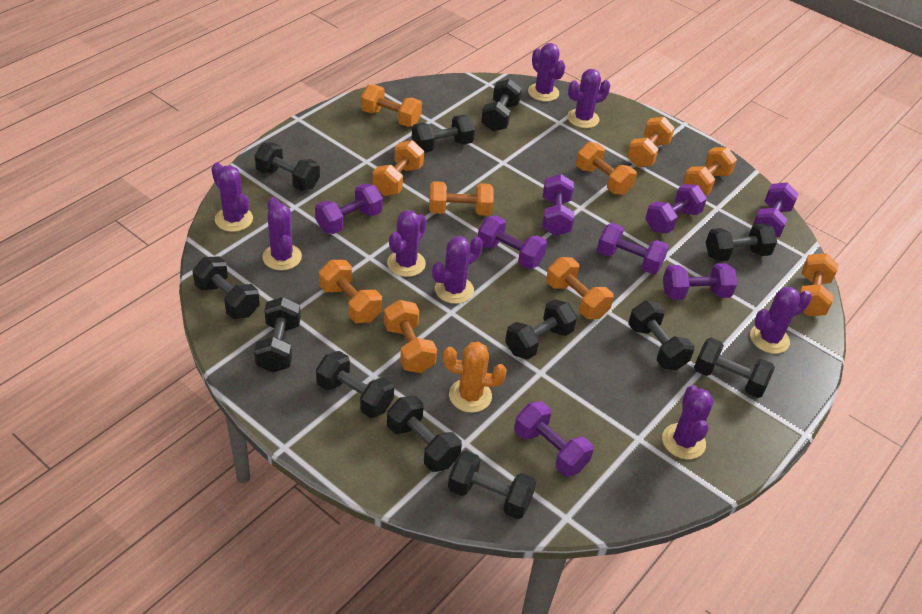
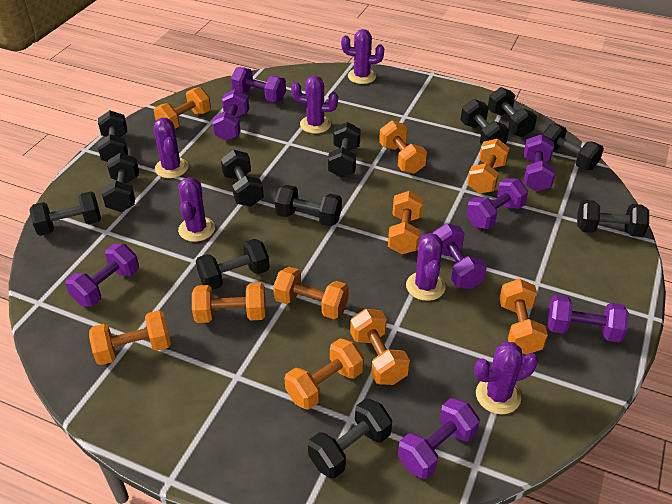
orange cactus: [443,342,507,413] = 1 -> none = 0
purple cactus: [211,162,253,232] [262,197,302,270] [387,210,427,277] [432,236,483,304] [528,43,565,102] [567,69,610,128] [662,385,714,459] [750,287,812,354] = 8 -> [154,118,189,178] [178,177,215,242] [291,76,338,134] [341,29,384,84] [406,233,446,301] [474,342,538,414] = 6

